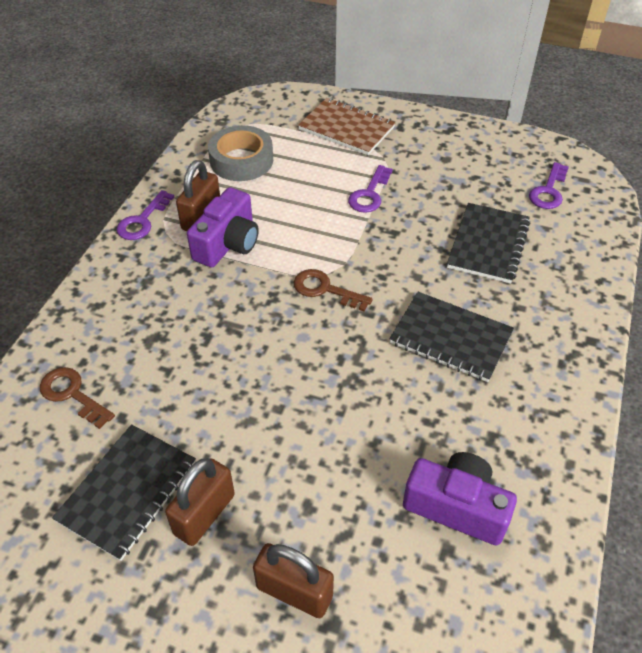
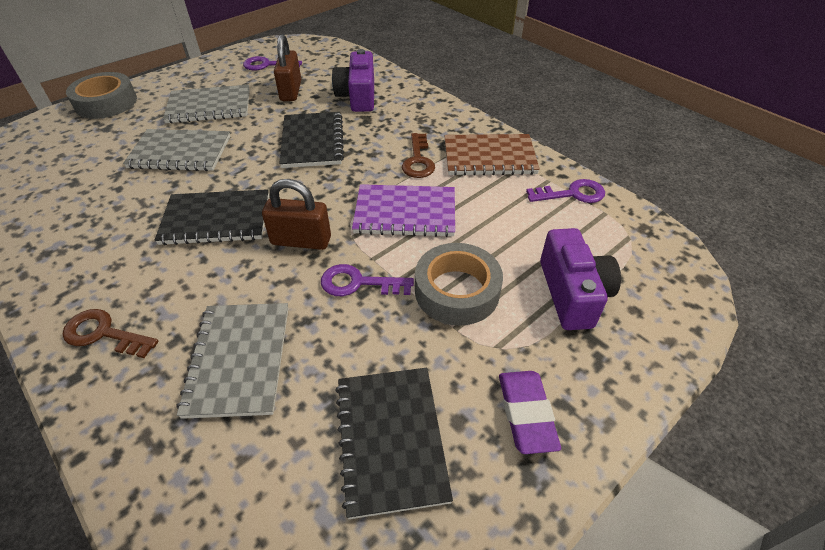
brown padlock: [165,458,235,546] [176,160,220,231] [253,543,334,618] = 3 -> [262,179,331,250] [274,34,301,101] = 2
grey notebook: none = 0 -> [123,129,230,171] [163,85,250,123] [177,303,289,419] = 3
grey tape: [208,125,273,181] = 1 -> [66,72,137,119] [415,243,503,326] = 2
purple eraser: none = 0 -> [499,371,561,454] = 1
purple notebook: none = 0 -> [352,184,455,237] = 1

